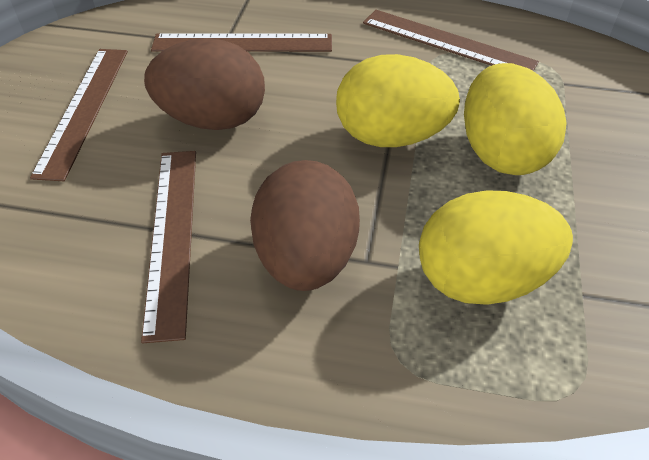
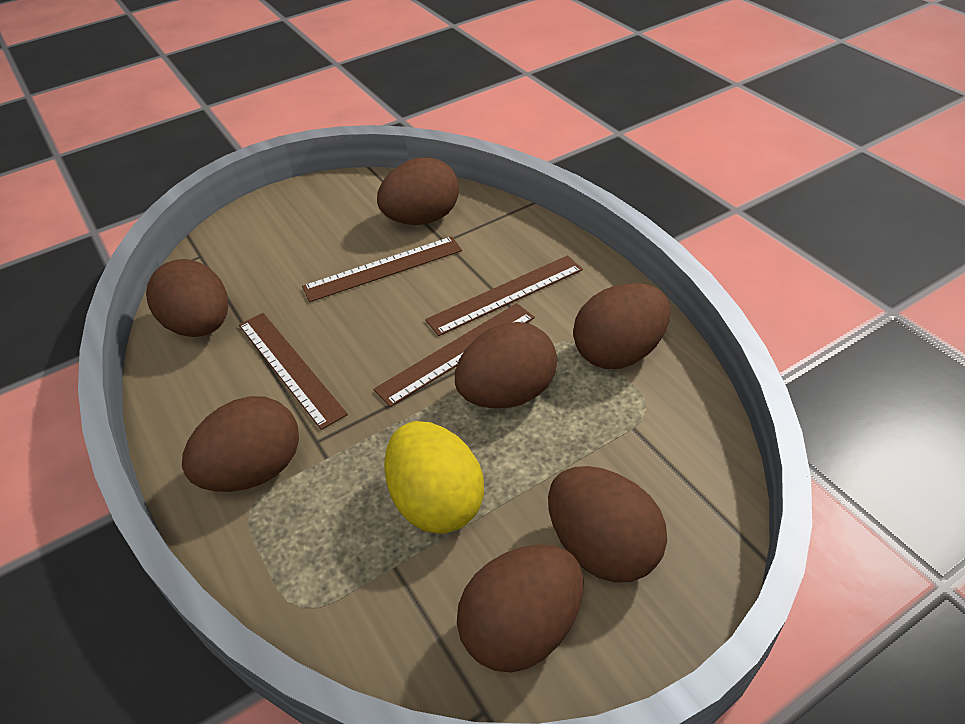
brown egg: [144,38,265,130] [250,160,360,291] = 2 -> [146,259,228,337] [182,396,299,492] [377,158,459,225] [455,322,557,408] [457,544,584,673] [548,466,667,582] [573,283,671,369] = 7
yellow egg: [336,54,460,147] [419,190,573,305] [464,63,567,175] = 3 -> [384,421,484,534] = 1

